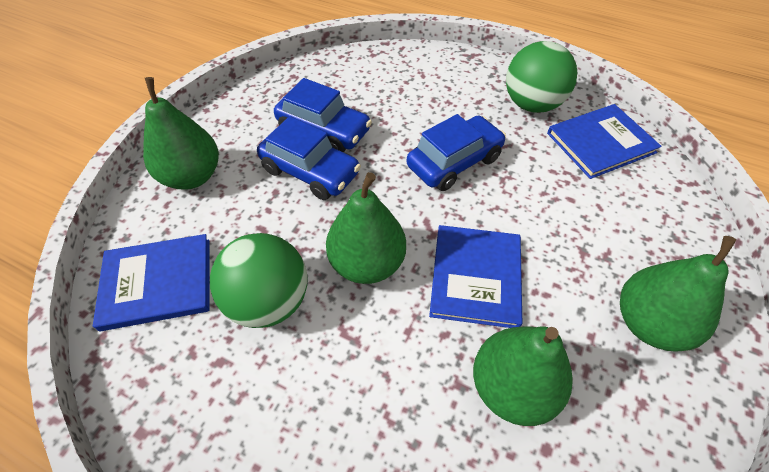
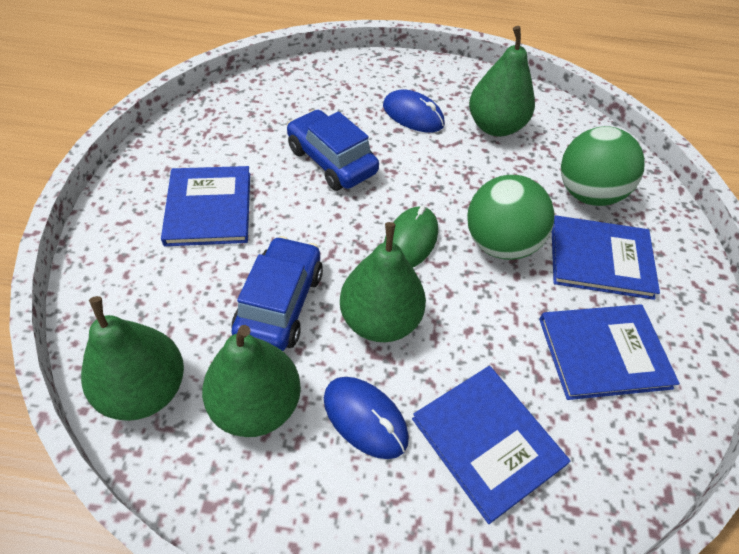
blue book: [93,234,209,332] [429,225,522,328] [547,104,662,179] = 3 -> [161,166,250,246] [412,366,570,524] [539,304,680,400] [552,215,660,300] = 4
blue car: [257,116,361,200] [274,78,372,152] [407,114,506,191] = 3 -> [231,236,323,351] [287,110,379,191] = 2
blue mouse: none = 0 -> [324,377,409,459] [383,89,445,133] = 2
green mouse: none = 0 -> [384,206,438,267] = 1

